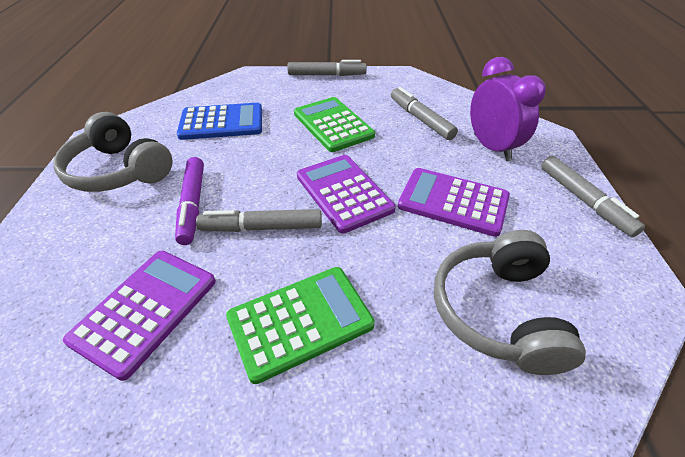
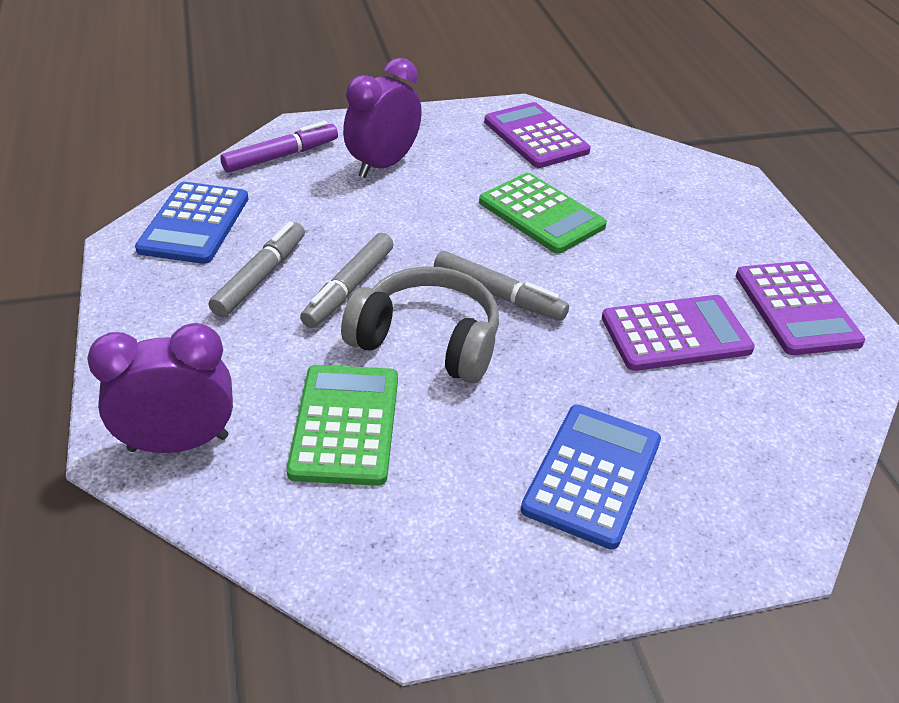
blue calculator: [177,103,262,140] = 1 -> [135,182,249,264] [521,404,661,550] = 2
grey headphones: [53,112,173,192] [434,230,586,375] = 2 -> [341,266,499,383] = 1
grey marker: [196,209,322,232] [287,60,367,76] [391,87,458,140] [541,156,645,237] = 4 -> [209,222,305,317] [300,233,394,328] [434,251,569,321] = 3
purple clock: [470,57,546,161] = 1 -> [87,323,233,453] [343,58,422,178] = 2

